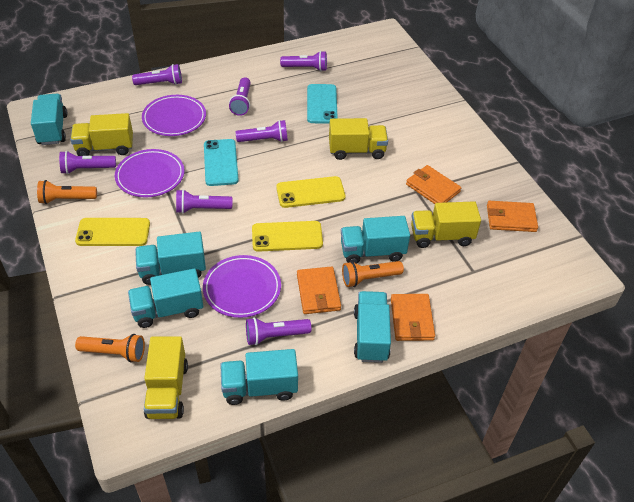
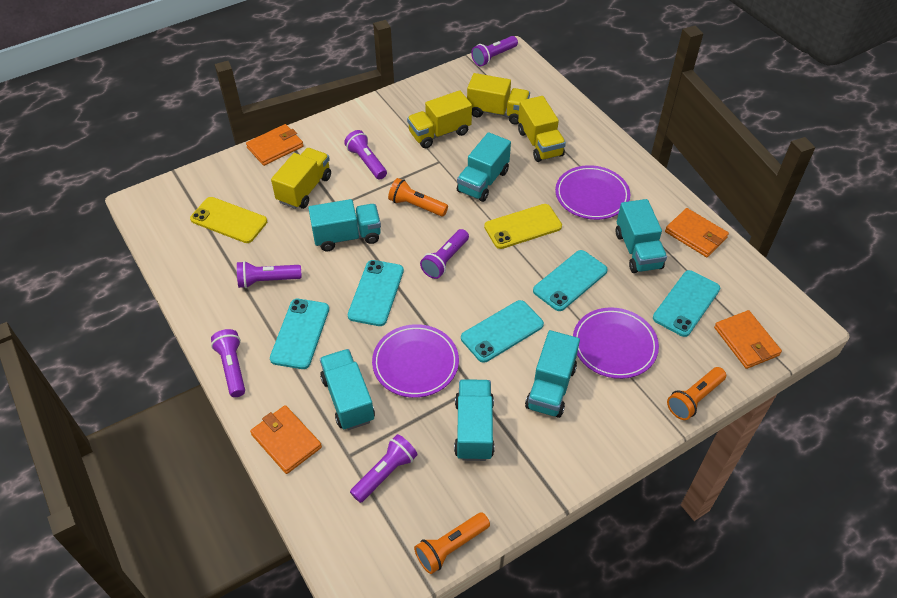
purple flashlight: [59,151,116,174] [132,64,182,85] [176,189,232,214] [229,77,251,116] [236,120,288,142] [246,317,311,345] [280,51,327,71] = 7 -> [211,329,245,397] [237,261,302,288] [344,130,387,179] [350,434,418,503] [420,229,469,279] [471,36,518,67] = 6
turquoise phone: [204,139,239,186] [307,84,338,124] = 2 -> [270,299,329,369] [348,260,404,326] [461,300,544,363] [533,250,608,311] [653,270,720,337] = 5
yellow phone: [75,218,150,246] [252,221,323,252] [276,176,345,208] = 3 -> [190,197,267,243] [484,204,562,249] = 2

